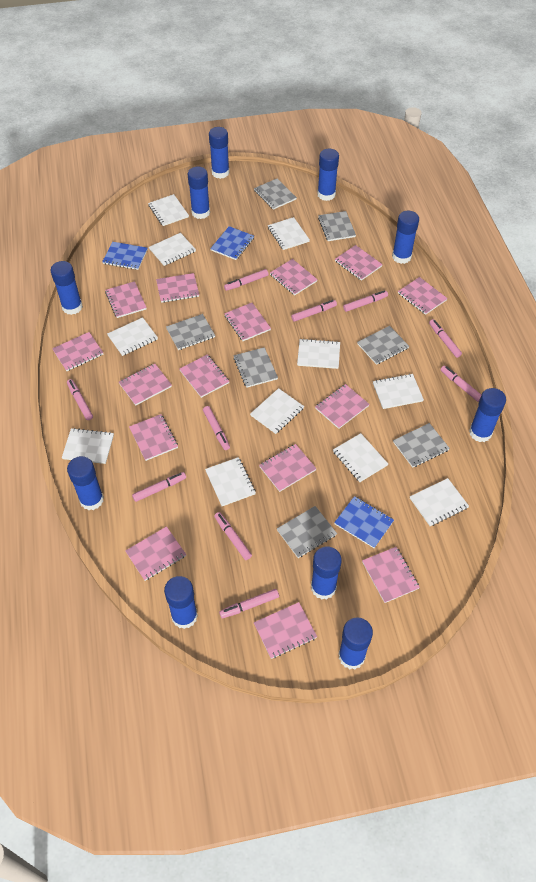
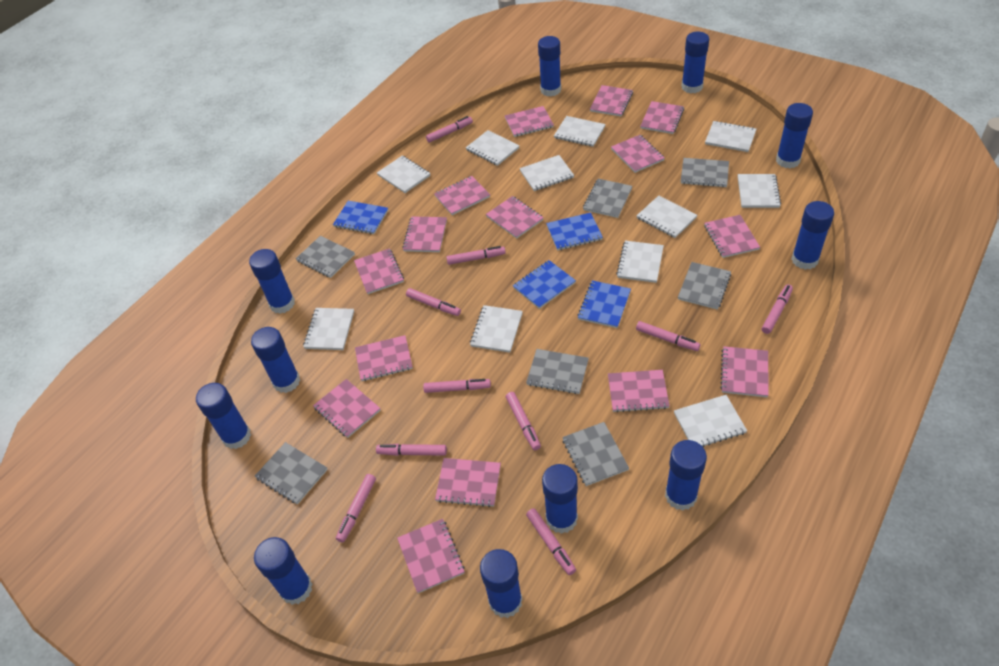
blue glue stick: [51,261,83,315] [67,456,104,510] [164,576,198,629] [188,167,210,219] [209,127,229,179] [311,546,342,600] [317,149,339,201] [339,617,373,669] [392,211,419,264] [469,388,506,442] = 10 -> [196,383,251,449] [249,249,295,314] [251,327,300,393] [254,537,312,605] [480,549,522,618] [538,36,561,96] [542,464,578,534] [665,440,707,511] [681,32,709,93] [776,103,813,169] [792,201,834,270] = 11
blue notebook: [102,242,148,270] [210,226,254,260] [334,496,394,548] = 3 -> [333,201,388,234] [513,260,576,309] [546,212,603,251] [577,280,631,328] = 4

